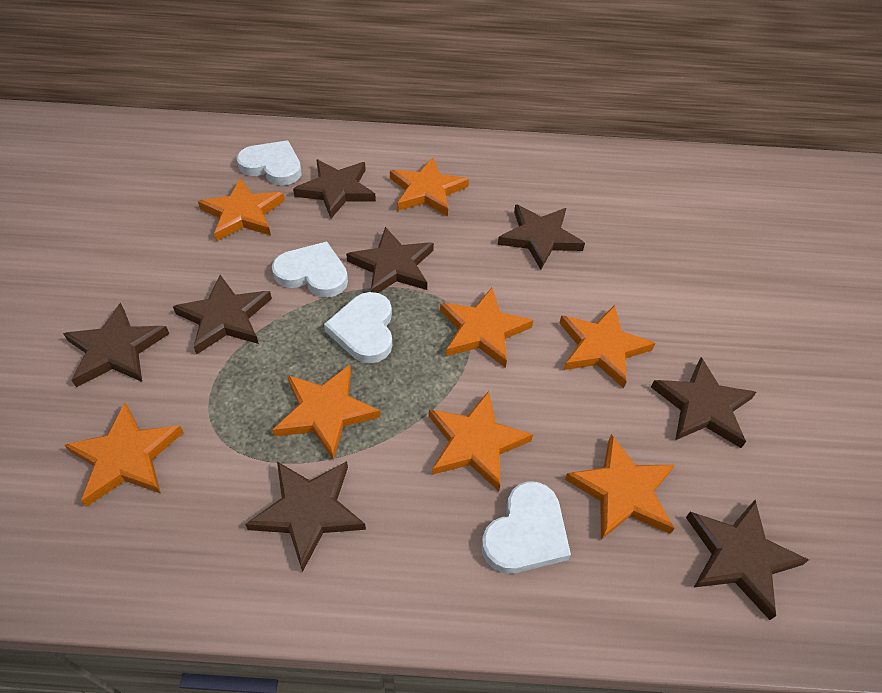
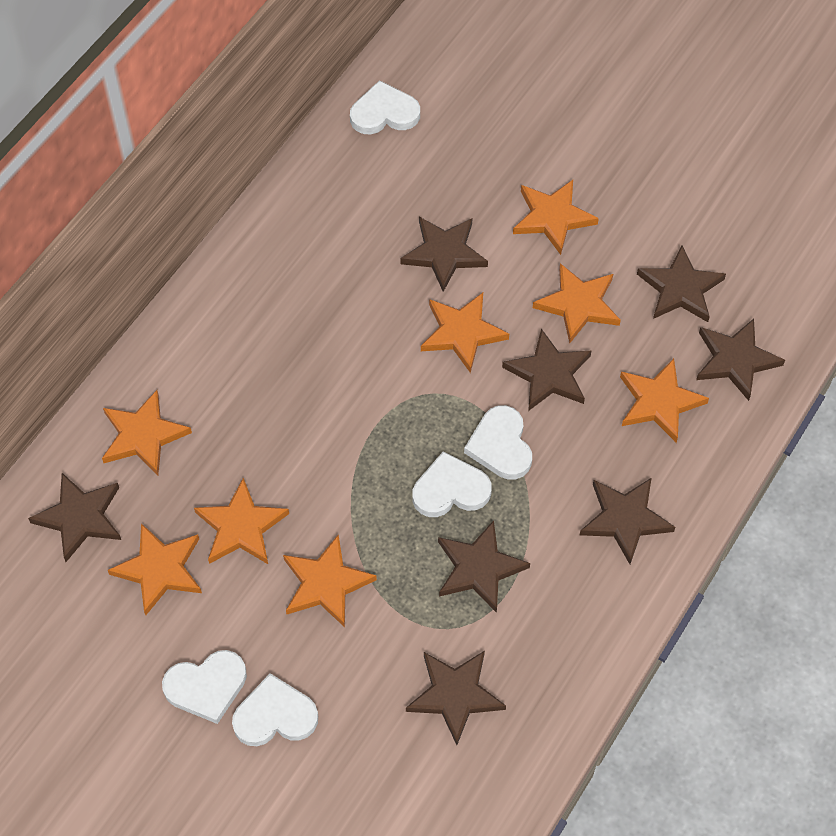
white heart: [237,141,302,185] [272,242,348,298] [324,292,392,363] [481,481,571,574] = 4 -> [162,650,247,724] [232,673,318,746] [350,80,420,134] [412,451,492,517] [464,405,532,480] = 5

